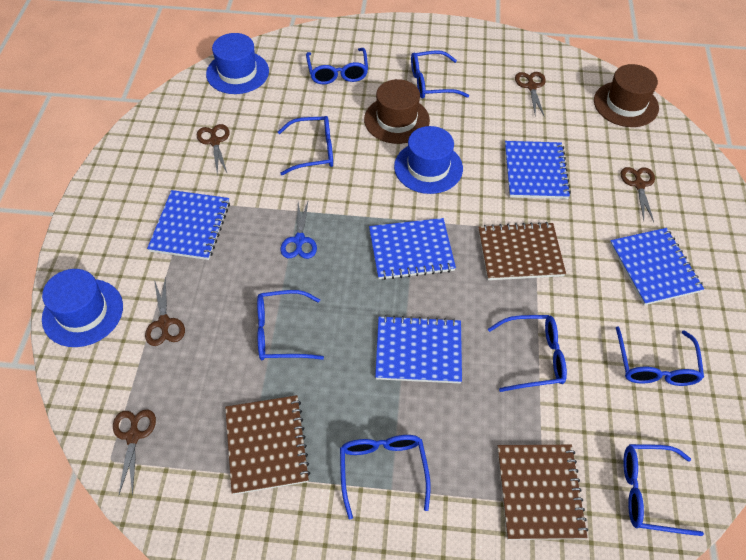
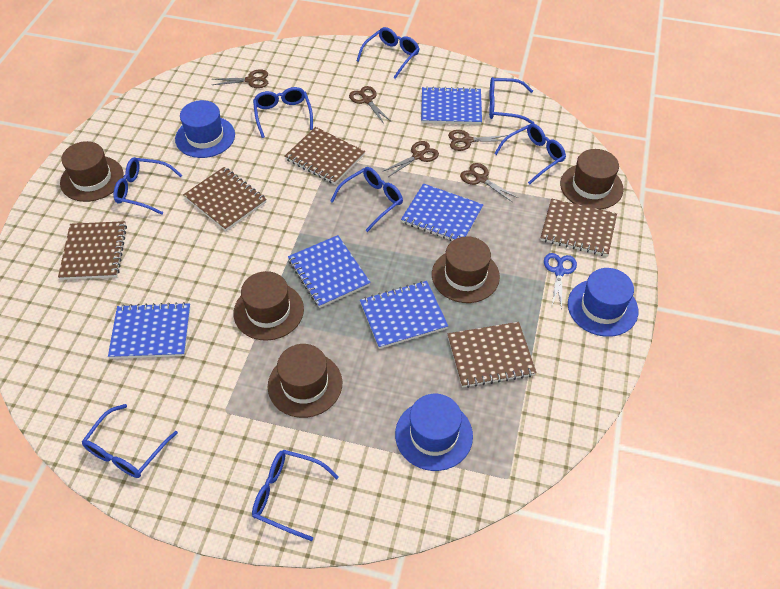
brown hat: [364,79,430,144] [594,64,659,127] = 2 -> [60,141,124,202] [233,271,304,341] [268,344,342,418] [432,236,500,303] [560,149,623,209] = 5
brown notebook: [225,395,310,495] [478,222,566,280] [497,445,588,540] = 3 -> [58,221,127,280] [183,167,267,231] [285,127,365,184] [448,322,537,388] [540,198,617,256] = 5

